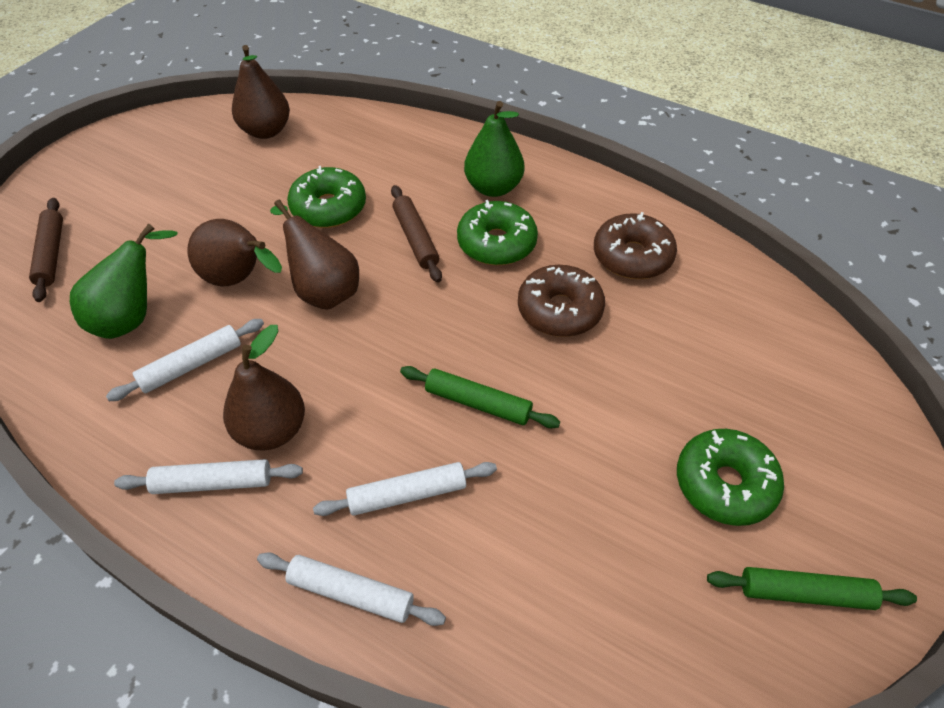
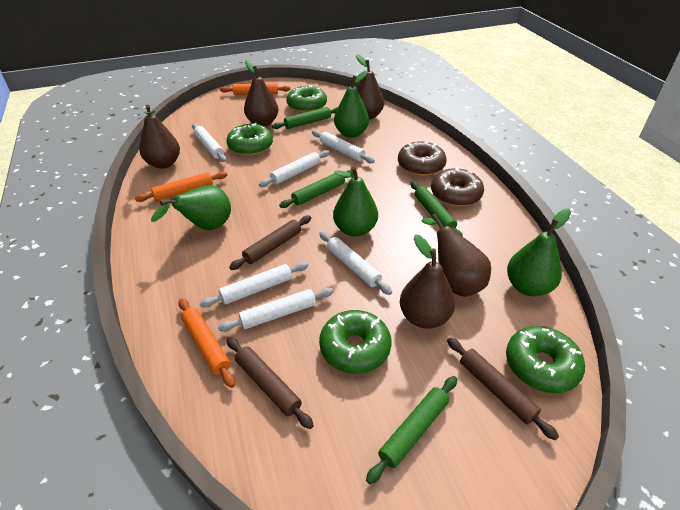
brown pear: [188,219,282,286] [223,325,305,450] [232,45,290,139] [270,200,359,310] = 4 -> [139,105,180,169] [244,60,278,126] [356,54,384,120] [400,234,455,329] [421,214,491,297] = 5
brown rolling pin: [29,198,63,302] [391,185,442,282] = 2 -> [227,337,314,429] [229,215,311,270] [447,338,559,440] = 3
green donut: [287,166,366,228] [457,200,538,265] [677,429,784,526] = 3 -> [226,123,273,156] [286,85,327,113] [319,310,392,374] [506,326,585,393] = 4
green pear: [70,224,178,339] [464,101,524,197] = 2 -> [151,185,231,230] [333,166,378,237] [334,71,369,138] [507,209,571,296] = 4
green rolling pin: [400,366,560,428] [707,567,917,610] = 2 -> [272,107,338,129] [279,170,354,208] [366,376,457,484] [411,181,463,237] = 4
orange rolling pin: none = 0 -> [135,172,227,202] [178,298,235,388] [220,83,290,95] = 3
white rolling pin: [106,319,264,401] [114,459,303,494] [257,552,446,626] [313,462,497,516] = 4 -> [192,123,227,162] [200,262,308,308] [218,287,334,332] [259,150,329,187] [312,130,375,163] [319,231,392,295] = 6

